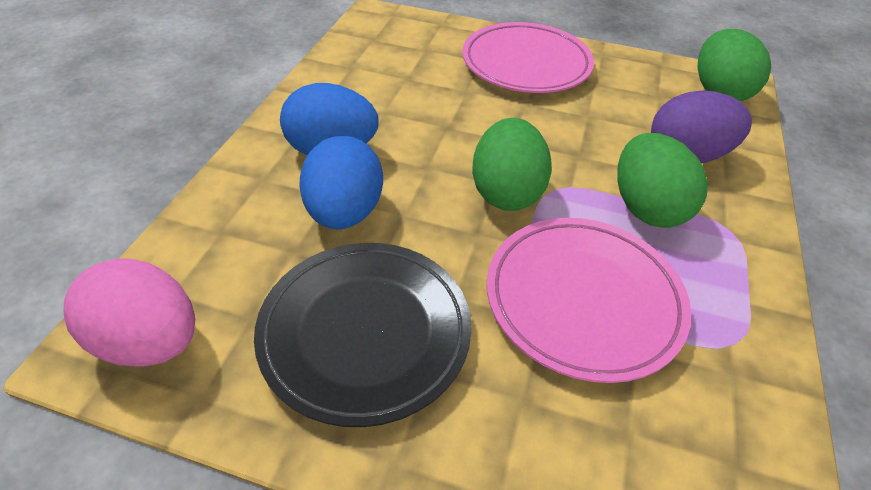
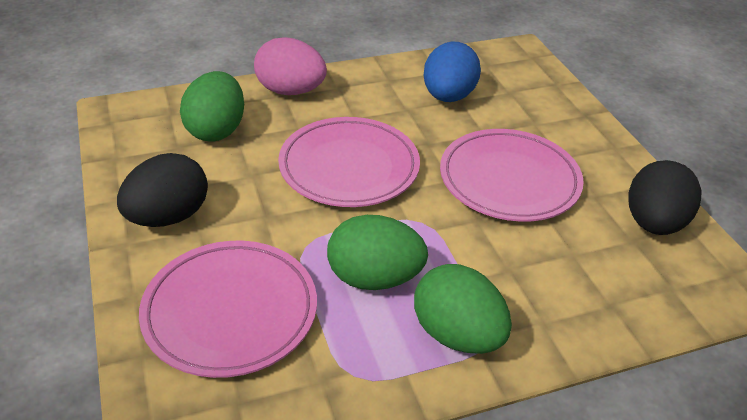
black egg: none = 0 -> [117,153,208,227] [628,160,702,235] = 2
black plate: [254,243,472,427] = 1 -> none = 0
blue egg: [280,83,379,155] [300,136,383,229] = 2 -> [423,41,481,102] = 1
pink plate: [462,22,594,93] [487,218,691,383] = 2 -> [139,241,317,378] [278,117,420,207] [440,129,584,222] = 3
purple egg: [651,90,752,163] = 1 -> none = 0

